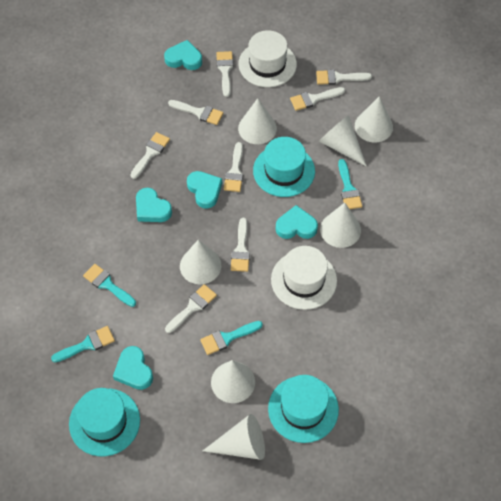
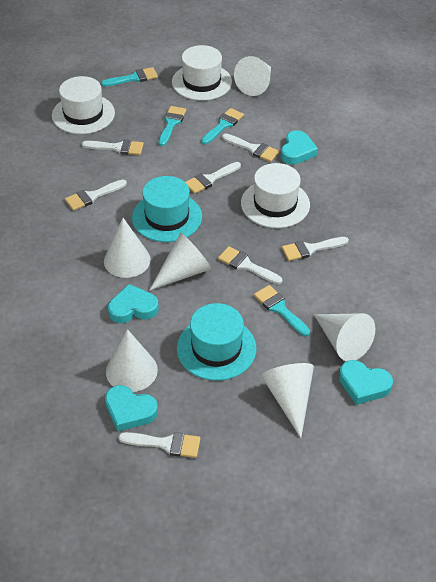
turquoise hat: [69,388,140,456] [253,137,315,197] [268,375,339,443] = 3 -> [132,176,202,242] [177,303,256,381] = 2
turquoise heart: [113,346,153,390] [136,188,172,222] [164,40,202,70] [187,171,222,209] [276,205,318,239] = 5 -> [105,385,158,431] [108,284,159,323] [281,130,318,165] [339,360,393,405] = 4
white brush: [130,132,170,179] [165,284,217,333] [168,100,223,125] [216,51,233,97] [224,142,243,192] [231,218,250,272] [290,87,345,111] [316,69,372,85] = 8 -> [65,180,127,211] [82,140,144,155] [118,432,201,458] [185,162,241,194] [218,246,282,284] [222,134,279,162] [282,237,349,261] = 7
white cone: [180,240,221,284] [203,414,265,460] [211,360,255,403] [238,98,277,144] [319,115,366,166] [320,203,361,248] [355,96,393,143] = 7 -> [104,218,151,278] [106,329,158,392] [149,233,211,291] [234,56,271,96] [261,363,314,438] [314,313,375,361] = 6
white hat: [239,30,297,87] [271,246,337,310] = 2 -> [52,76,115,134] [172,45,232,101] [241,163,310,228] = 3

